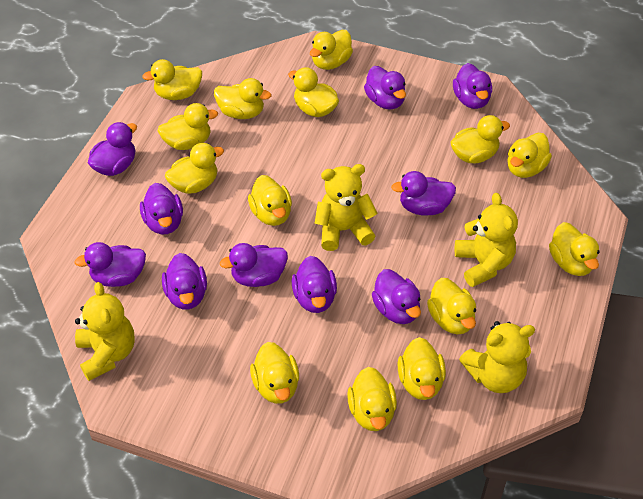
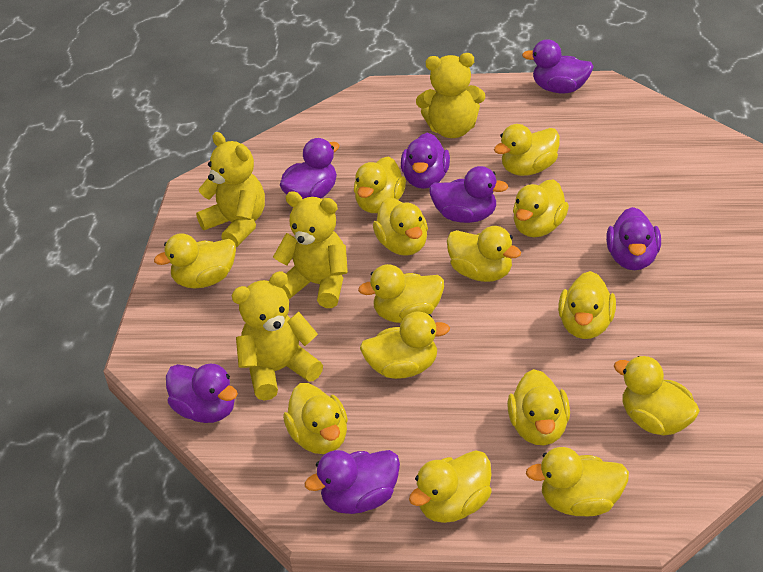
purple duck: [74,242,146,287] [88,122,137,176] [140,183,183,234] [162,253,207,309] [220,243,288,287] [292,256,337,313] [364,66,406,110] [372,269,421,324] [391,171,456,215] [453,63,492,109] = 10 -> [166,364,238,423] [280,138,340,199] [305,450,400,514] [401,132,450,189] [429,166,508,223] [522,39,594,93] [606,207,661,270] = 7

